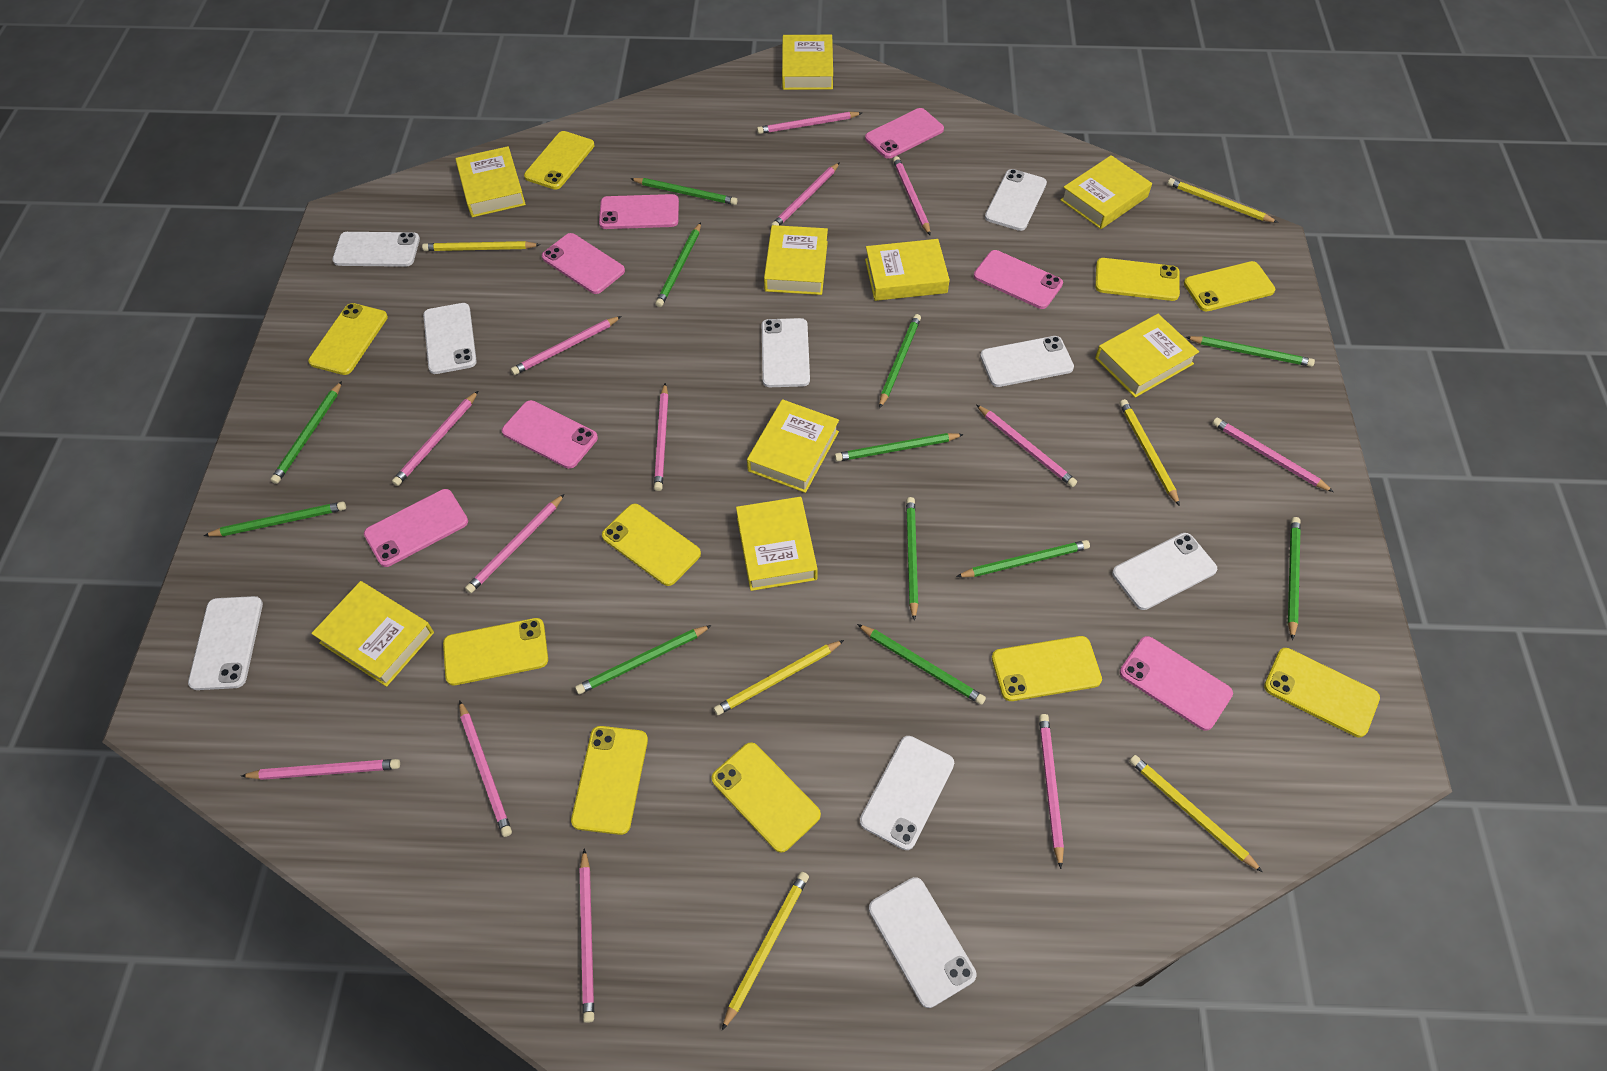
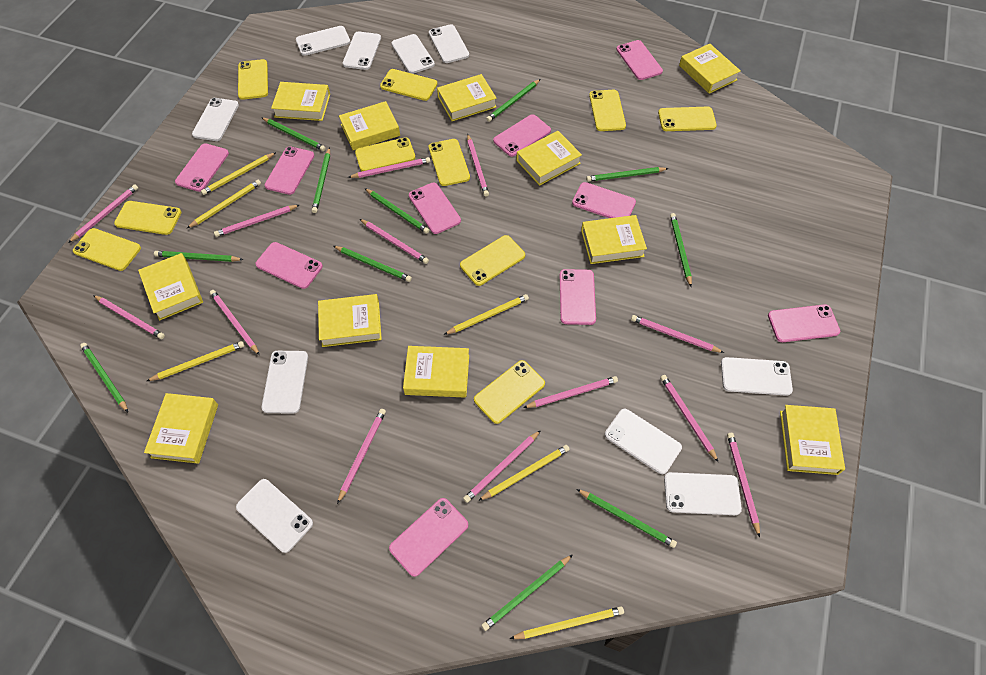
green pencil: [204,501,346,536] [270,381,342,484] [575,625,712,694] [631,178,738,205] [656,222,701,307] [835,433,964,462] [857,624,986,705] [879,314,921,408] [906,497,918,621] [956,540,1090,577] [1186,336,1315,367] [1288,517,1301,640] = 12 -> [80,343,128,412] [154,251,243,262] [262,118,326,151] [312,147,330,213] [333,246,412,282] [365,188,429,234] [481,555,572,631] [486,79,541,122] [576,489,677,548] [586,167,669,182] [670,213,692,287] = 11
pink phone: [364,489,468,567] [502,400,598,469] [542,233,625,294] [599,194,679,229] [865,108,944,159] [974,250,1063,309] [1120,636,1233,731] = 7 -> [175,143,229,192] [255,242,323,289] [265,146,314,195] [389,498,468,577] [409,182,461,234] [493,114,551,157] [560,269,596,325] [572,182,636,218] [616,40,663,80] [768,304,840,342] = 10
white phone: [188,596,263,690] [332,232,420,267] [423,303,477,374] [762,318,810,387] [860,736,954,850] [869,877,976,1008] [980,336,1074,387] [985,169,1047,231] [1112,533,1217,610] = 9 -> [192,98,239,141] [236,479,313,553] [262,351,308,414] [296,26,350,56] [343,31,381,70] [392,34,435,74] [429,24,469,63] [605,409,682,474] [664,472,742,515] [721,357,793,396] = 10
yellow book: [311,581,434,687] [455,146,526,217] [736,497,818,591] [747,399,839,493] [764,225,828,295] [782,35,833,90] [865,239,950,301] [1060,155,1152,229] [1095,314,1199,398] = 9 -> [138,253,203,320] [144,393,218,464] [271,82,330,121] [318,294,382,347] [339,101,400,150] [403,346,469,398] [437,74,497,121] [516,131,582,186] [581,215,647,264] [679,44,741,94] [780,405,845,475] = 11

